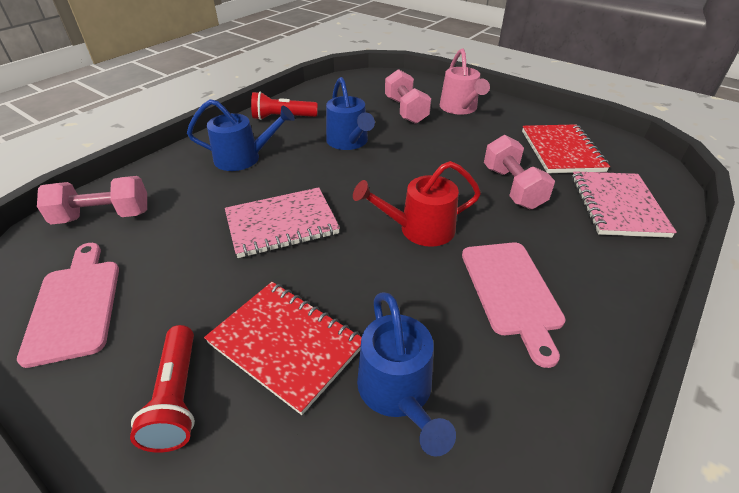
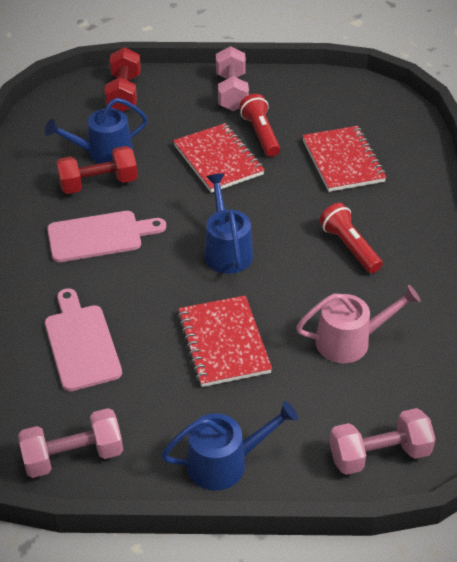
pink notebook: [225,187,340,258] [572,171,677,238] = 2 -> none = 0
red dumbbell: none = 0 -> [56,146,138,194] [104,47,141,112] = 2
red notebook: [204,282,362,415] [522,124,610,173] = 2 -> [173,123,265,193] [177,295,272,387] [302,126,387,192] = 3
red watering can: [353,161,481,247] = 1 -> none = 0

